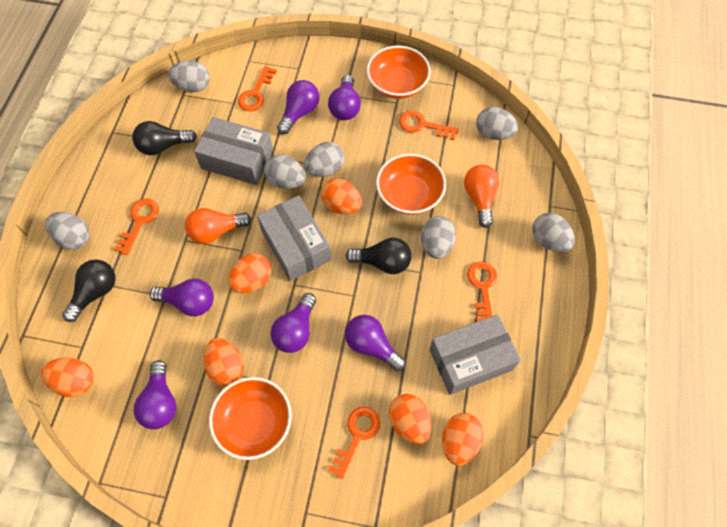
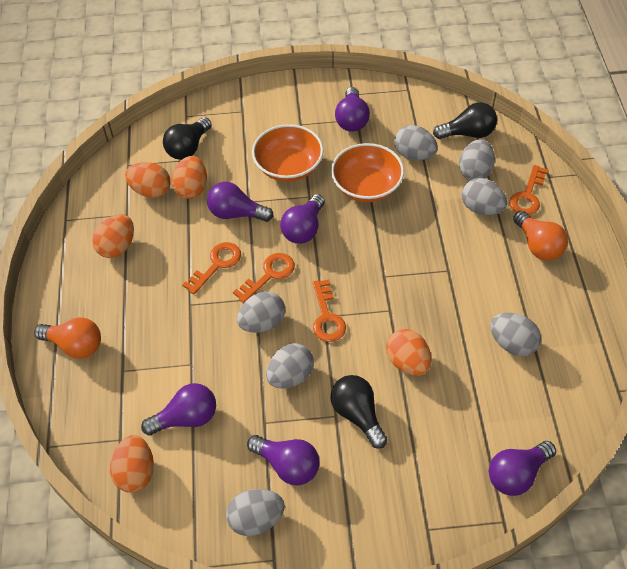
grey box: [194,117,273,185] [257,196,331,281] [429,314,521,395] = 3 -> none = 0
orange bowl: [209,377,292,460] [367,46,431,99] [376,154,446,215] = 3 -> [252,124,324,182] [331,143,404,202] = 2
orange egg: [41,358,94,397] [204,338,244,387] [228,253,272,293] [321,178,362,215] [389,394,431,444] [442,413,483,466] = 6 -> [92,214,134,258] [110,435,154,493] [125,162,171,198] [171,156,207,199] [386,329,432,376] = 5
orange key: [114,198,159,255] [238,66,277,112] [328,407,380,479] [399,110,458,140] [467,262,497,322] = 5 -> [182,242,241,294] [233,253,295,303] [313,279,346,342] [509,165,548,215] = 4

